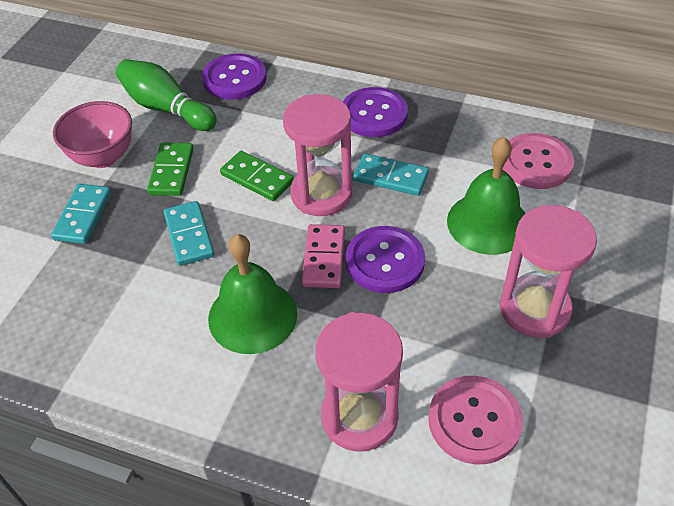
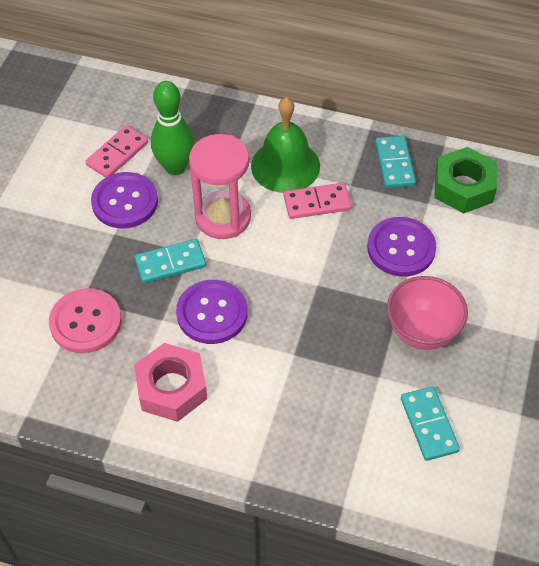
green bell: [208,234,297,354] [447,137,525,255] = 2 -> [251,97,320,193] = 1
green domino: [147,142,194,196] [220,151,294,201] = 2 -> none = 0
green nut: none = 0 -> [434,147,497,213] = 1
pink button: [428,376,523,464] [503,133,574,189] = 2 -> [49,288,122,353] = 1
pink domino: [302,224,345,288] = 1 -> [85,125,148,178] [284,183,352,219] = 2
pink hourglass: [283,94,352,216] [316,312,403,452] [500,205,597,338] = 3 -> [189,134,251,239] = 1
pink nut: none = 0 -> [134,343,207,422] = 1

